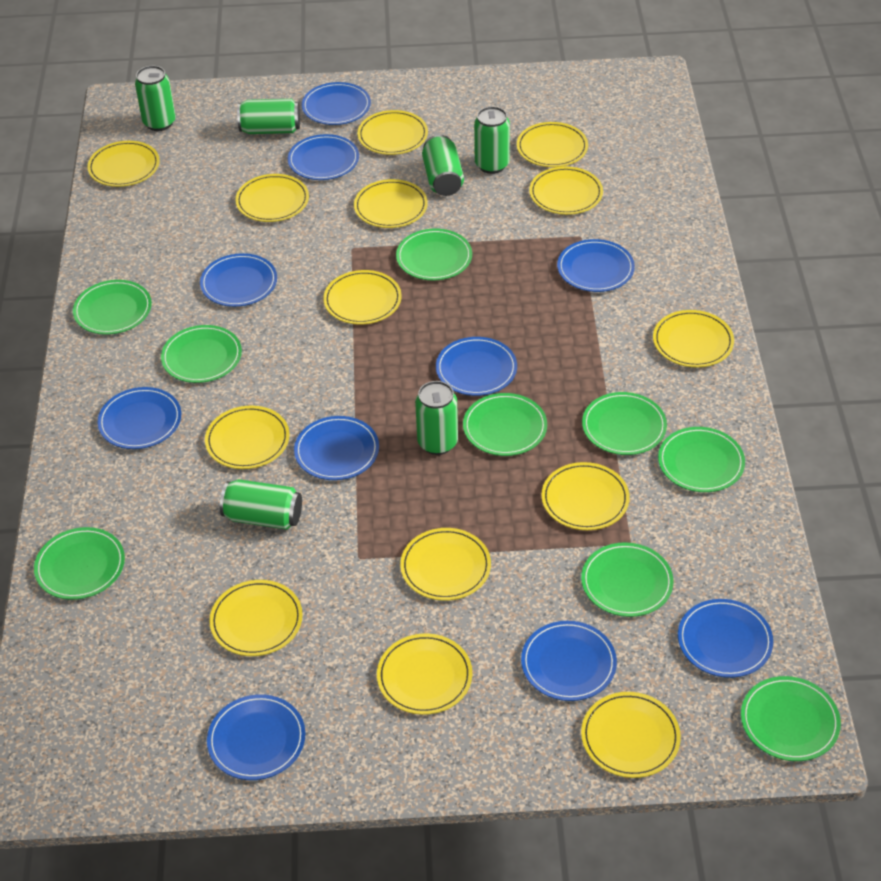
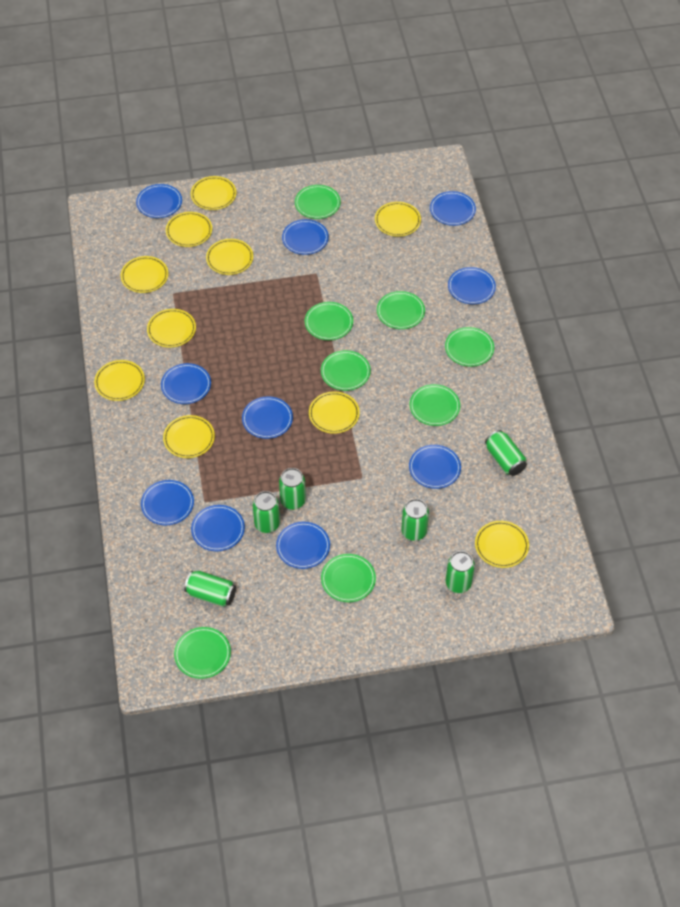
green plate: [34,527,125,600] [73,280,152,335] [161,325,242,383] [396,229,472,280] [463,393,547,456] [581,542,674,617] [582,392,667,455] [658,427,745,492] [741,676,841,761] = 9 -> [174,627,231,679] [295,185,341,219] [305,302,353,340] [321,350,371,391] [321,554,376,602] [377,291,425,329] [410,384,460,426] [445,327,494,367] = 8
yellow plate: [87,141,160,187] [205,406,290,469] [209,580,303,656] [235,174,309,222] [323,270,402,324] [354,179,428,228] [357,110,428,155] [377,633,472,715] [400,528,491,601] [517,122,588,167] [529,166,603,215] [541,462,630,530] [581,692,681,778] [653,310,734,367] = 14 -> [94,360,145,401] [121,256,168,293] [147,309,196,348] [163,415,215,458] [166,212,212,247] [191,176,236,210] [206,239,253,275] [309,392,360,434] [375,202,421,237] [475,521,529,568] = 10

